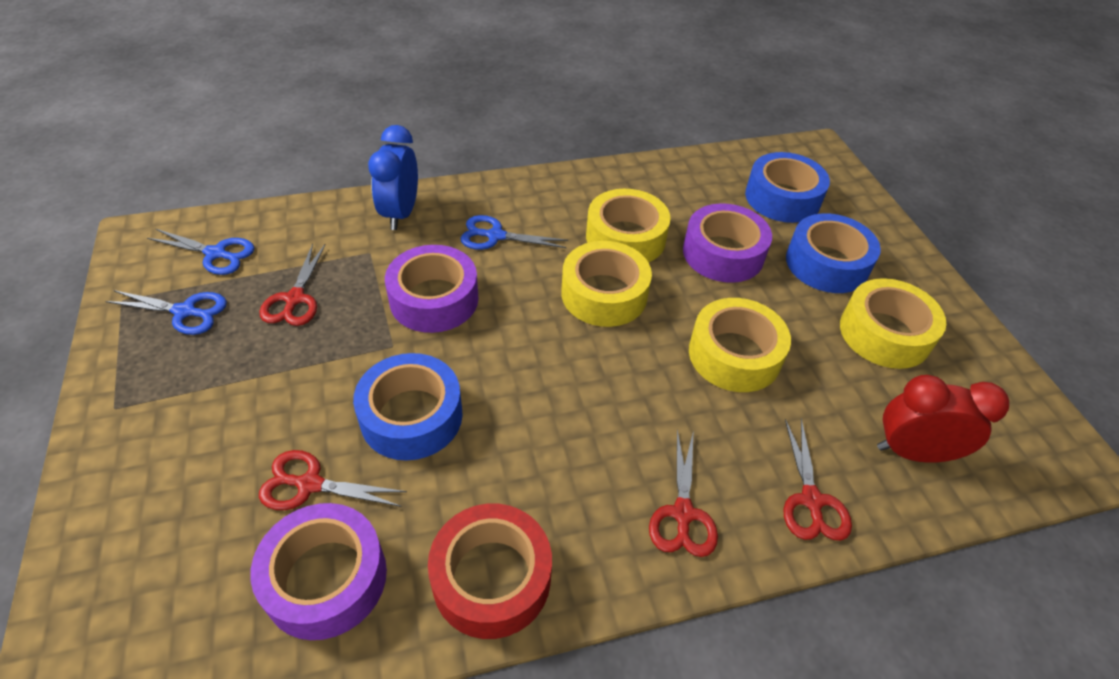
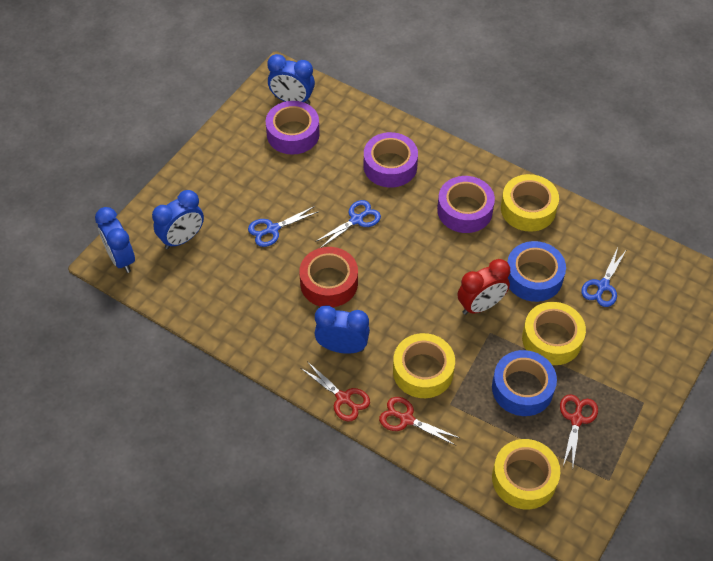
blue clock: [368,125,418,230] = 1 -> [95,207,135,273] [152,190,204,249] [267,54,315,105] [315,306,370,354] = 4
blue tape: [353,353,463,461] [745,152,830,223] [786,213,881,293] = 3 -> [492,350,557,416] [507,241,566,302] = 2
red scissors: [259,244,326,326] [259,450,407,510] [649,430,718,557] [783,418,852,541] = 4 -> [301,362,370,421] [379,397,460,446] [560,394,598,470] = 3

